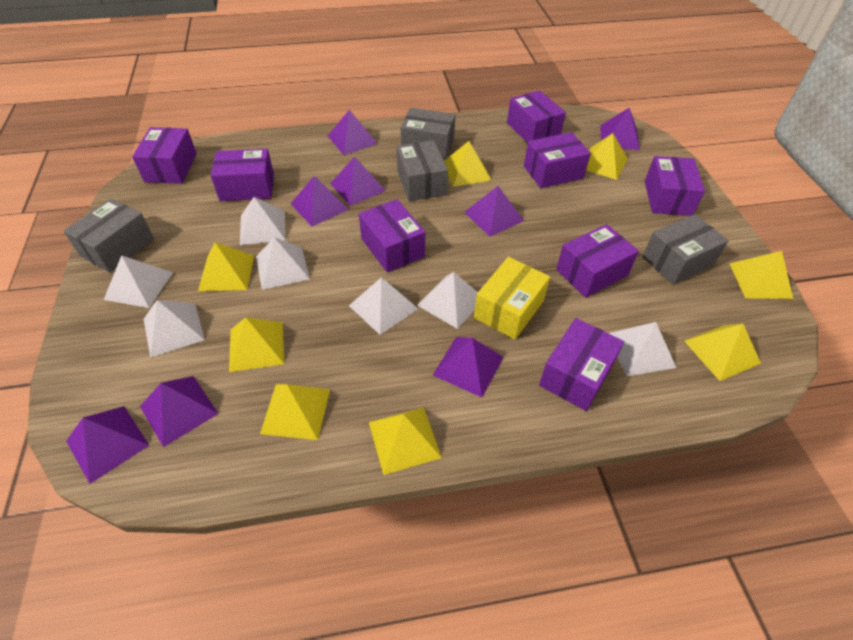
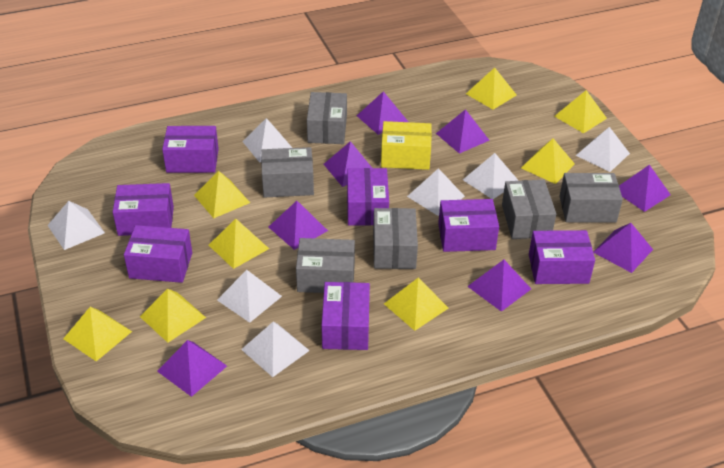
grey box: [63,198,154,272] [396,140,448,201] [401,108,456,160] [642,214,729,285] = 4 -> [261,147,314,198] [296,238,355,293] [307,92,347,144] [373,208,418,269] [502,180,556,239] [559,173,623,223] = 6
purple box: [132,127,197,184] [211,149,274,201] [359,199,425,272] [507,90,566,143] [524,132,591,188] [539,318,624,411] [556,224,639,298] [645,156,705,216] = 8 -> [113,183,174,236] [124,225,192,283] [162,126,219,173] [321,282,370,350] [347,168,389,226] [438,199,499,252] [529,230,595,284] = 7

